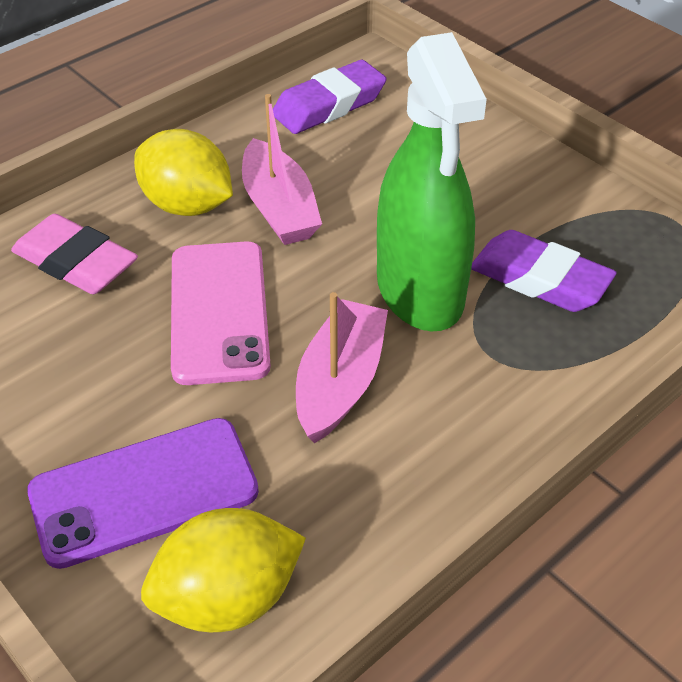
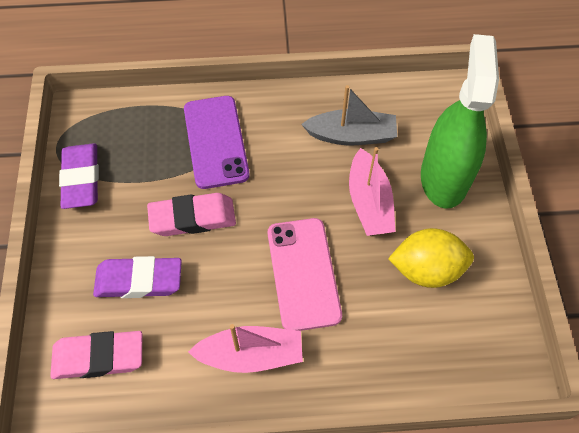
grey boat: none = 0 -> [301,85,397,145] = 1
pink eraser: [11,214,138,294] = 1 -> [50,331,142,379] [147,193,236,236] = 2
yellow lemon: [134,129,233,216] [141,508,306,632] = 2 -> [388,228,474,288] = 1

